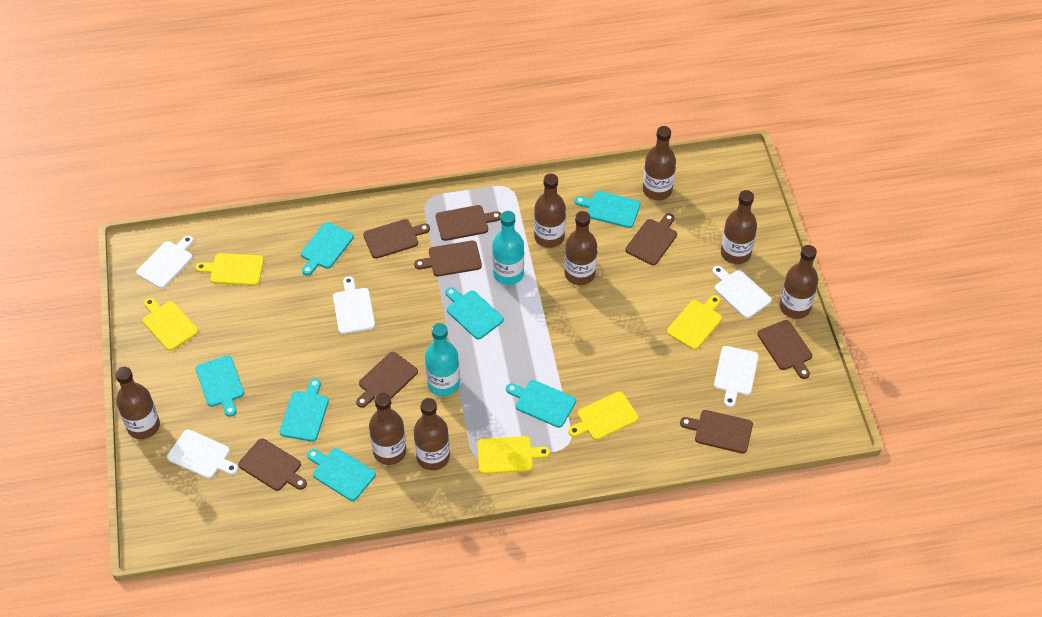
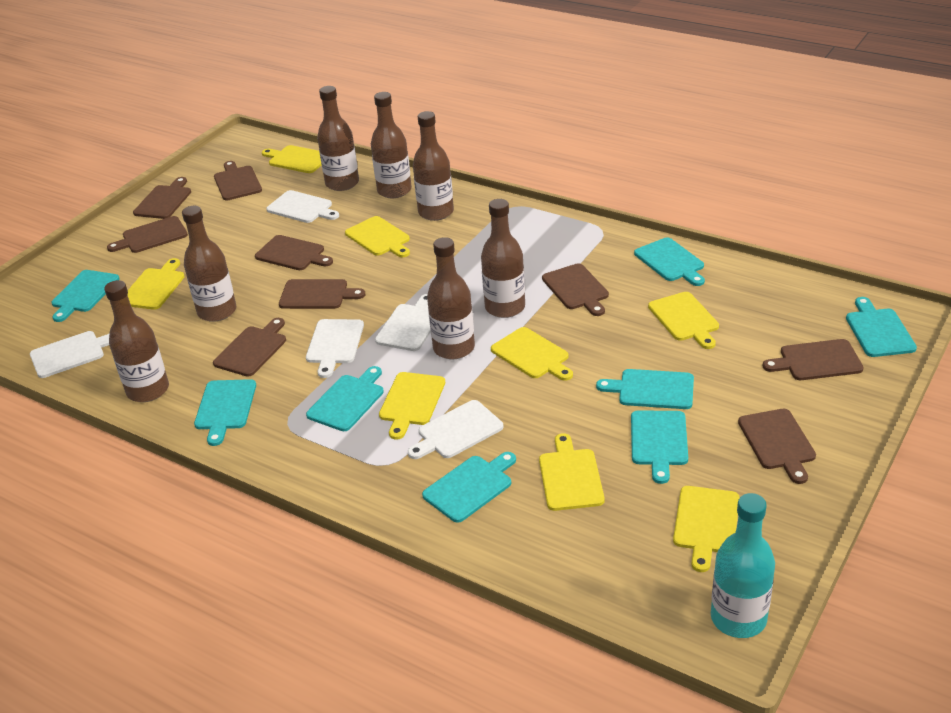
brown bottle: [115,367,160,439] [369,393,406,465] [414,398,450,470] [534,174,566,248] [564,211,597,285] [643,126,676,200] [721,190,757,264] [780,245,818,319] = 8 -> [104,280,169,402] [182,206,237,322] [317,86,359,191] [371,92,412,198] [413,111,454,221] [427,237,475,359] [481,199,525,318] = 7
brown cutting board: [238,438,307,491] [356,352,418,408] [363,219,430,259] [414,240,482,277] [436,205,501,241] [625,213,677,265] [680,410,753,454] [758,320,812,379] = 8 -> [107,216,188,253] [133,177,191,219] [213,318,286,377] [214,161,262,200] [255,235,333,270] [279,279,365,309] [542,263,609,316] [738,409,816,484] [763,339,864,380] = 9
turquoise bottle: [425,323,460,396] [492,211,524,285] = 2 -> [711,493,775,638] = 1
turquoise cutting board: [195,355,244,417] [280,379,329,442] [301,222,354,276] [307,448,376,501] [445,287,504,339] [506,380,576,428] [575,191,640,228] = 7 -> [51,270,119,322] [194,379,256,446] [306,366,384,431] [422,452,516,523] [596,369,694,409] [631,410,688,484] [634,237,705,286] [846,297,917,357] = 8
yellow cutting board: [143,298,198,351] [196,253,264,286] [477,436,550,474] [568,392,639,440] [667,295,722,350] = 5 -> [128,258,185,310] [262,145,322,173] [345,216,410,257] [379,372,445,440] [491,327,573,381] [539,433,605,511] [648,292,719,349] [673,486,739,572] = 8

